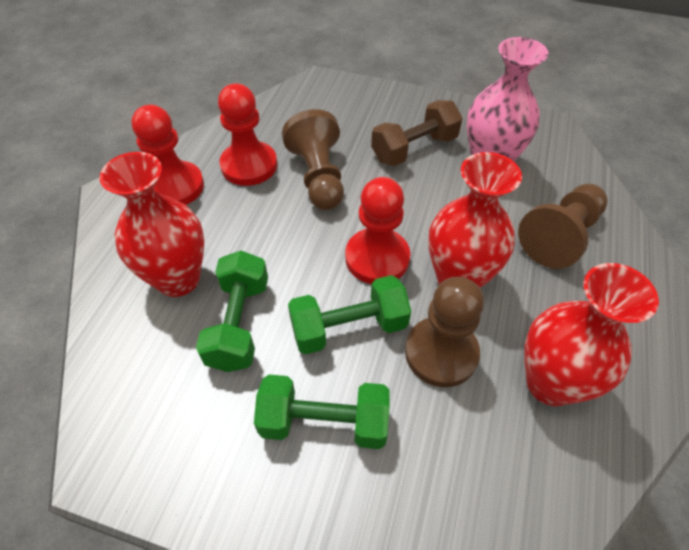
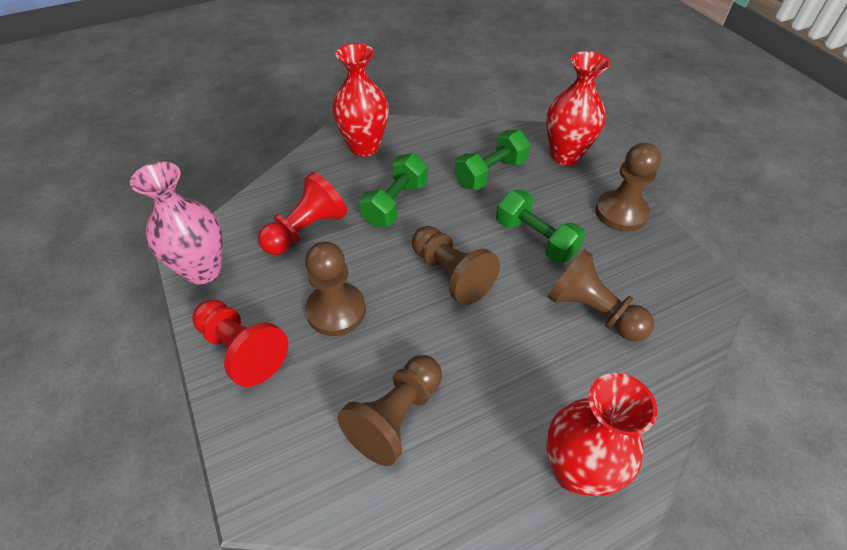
brown dumbbell: [371,100,463,166] = 1 -> none = 0
brown pawn: [282,109,344,210] [405,277,484,387] [518,184,608,269] = 3 -> [305,242,366,336] [338,355,442,466] [412,226,500,305] [548,249,654,342] [595,143,661,232] = 5
red pawn: [131,105,204,205] [218,83,277,186] [345,177,410,284] = 3 -> [192,299,288,387] [258,172,347,255] = 2

